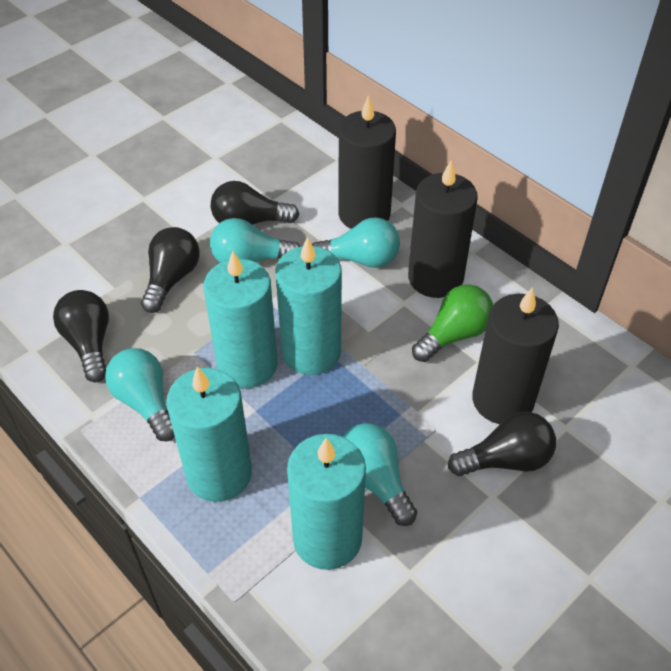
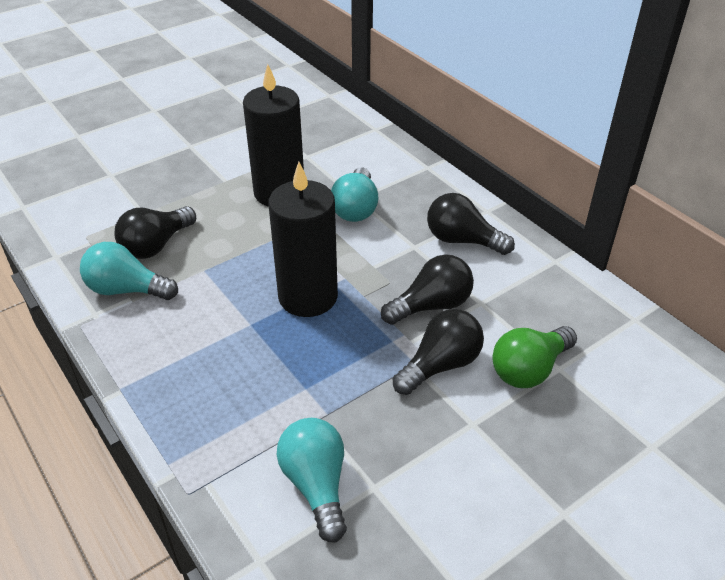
black candle: [338,95,396,229] [408,160,478,298] [472,287,559,424] = 3 -> [243,64,304,207] [268,162,338,317] = 2
turquoise candle: [166,367,252,502] [204,251,277,388] [276,237,342,375] [287,434,366,570] = 4 -> none = 0
turquoise light bulb: [105,348,175,441] [210,218,300,263] [312,217,400,268] [342,423,417,526] = 4 -> [80,242,178,300] [277,418,347,543] [331,167,379,222] = 3

